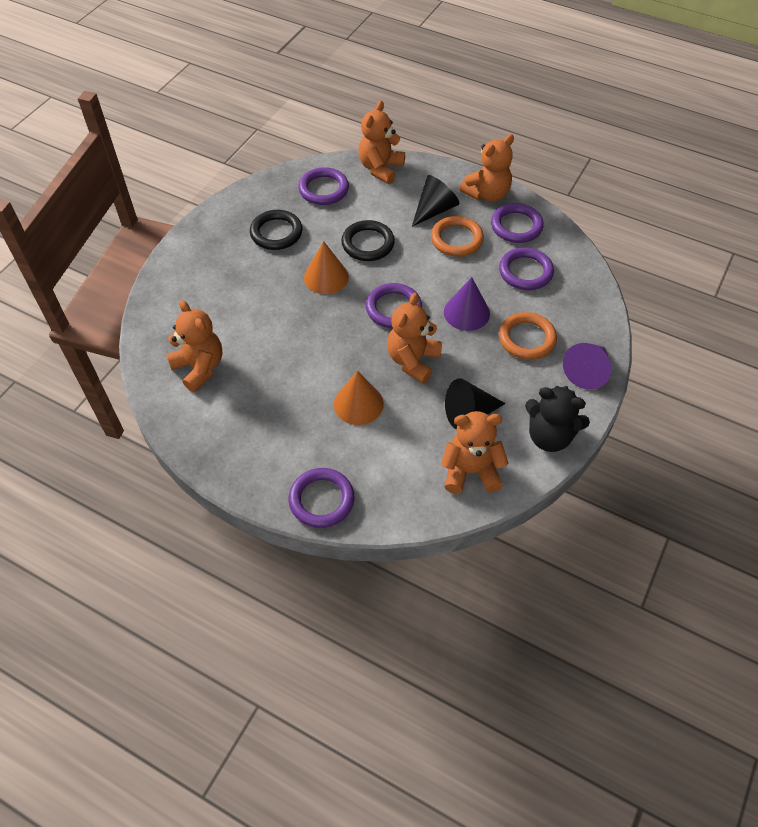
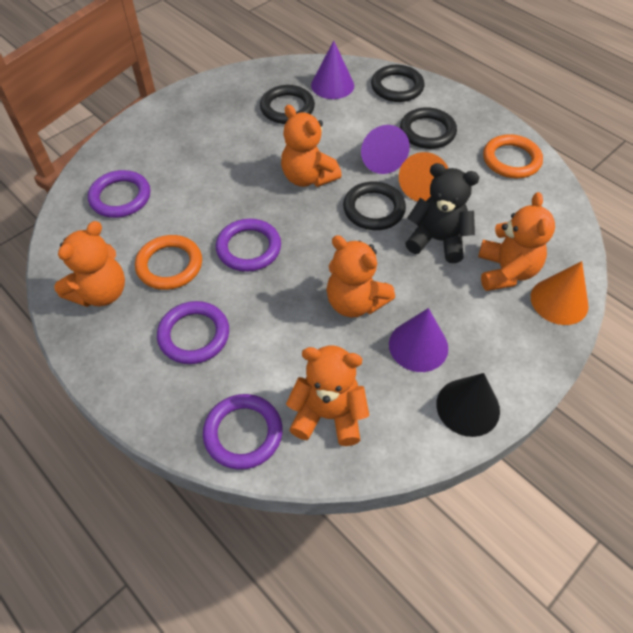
black cone: [412,175,459,227] [445,379,506,429] = 2 -> [436,373,500,437] = 1
black ring: [250,210,302,250] [341,220,395,261] = 2 -> [260,85,315,124] [343,182,406,230] [371,65,424,102] [400,107,457,149] = 4
purple cone: [444,277,490,331] [563,343,612,390] = 2 -> [311,41,354,99] [361,125,410,174] [389,308,448,372] = 3
purple ring: [289,468,355,528] [298,167,349,205] [366,283,422,328] [491,203,544,243] [499,247,554,290] = 5 -> [88,170,150,218] [157,301,229,364] [203,394,283,470] [216,219,281,272] = 4

